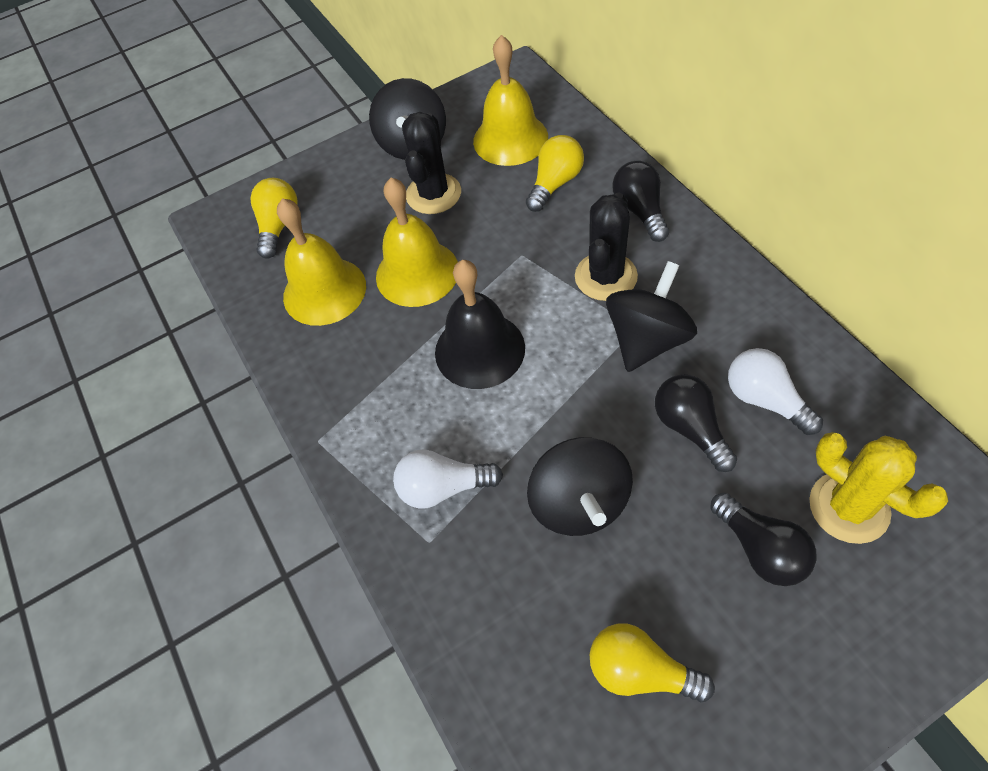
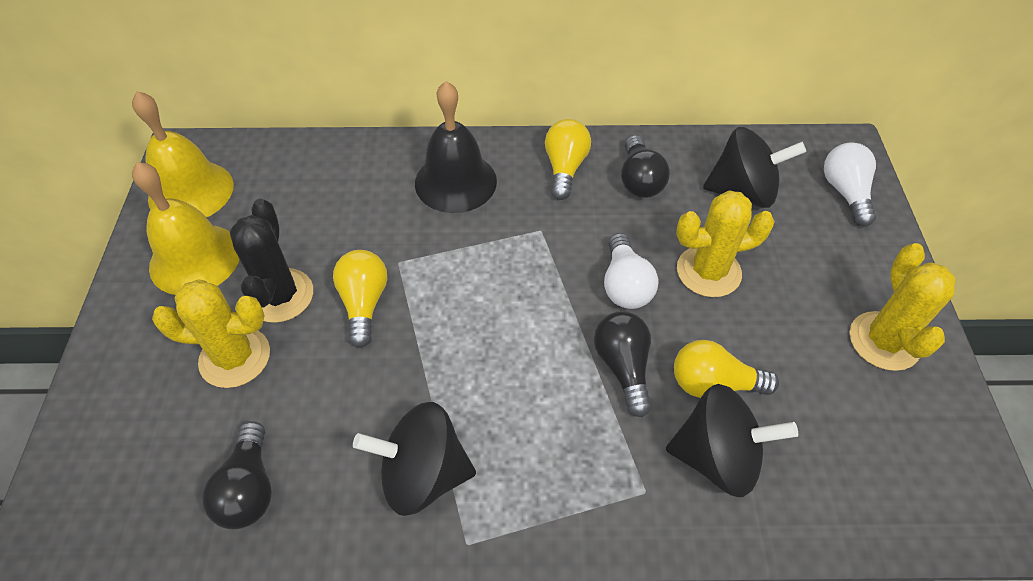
black cactus: [402,112,461,214] [575,193,638,301] = 2 -> [230,199,313,323] = 1
yellow bell: [277,198,366,326] [376,178,458,307] [473,35,548,166] = 3 -> [132,91,234,218] [132,162,239,295] = 2
yellow cactus: [809,432,948,544] = 1 -> [152,279,270,388] [676,190,775,297] [850,243,956,371] = 3

